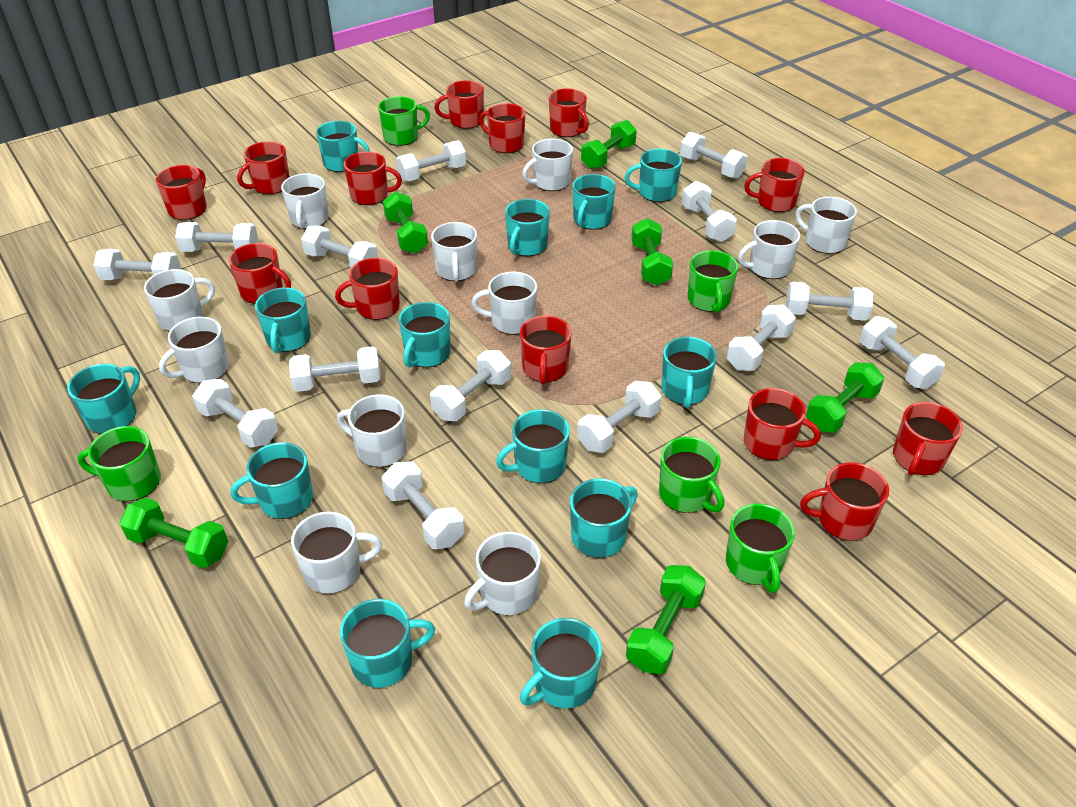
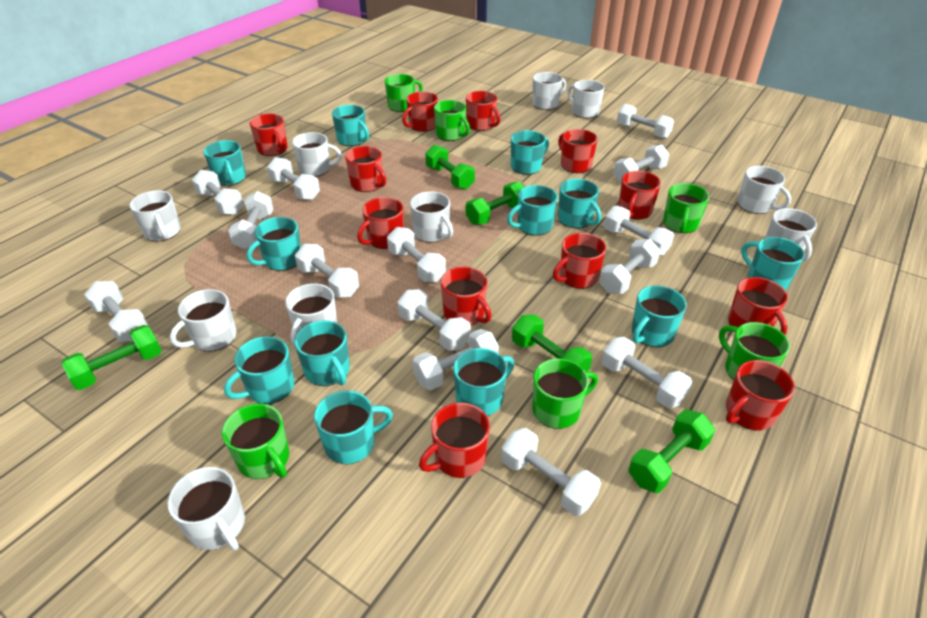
green dumbbell: [119,498,228,568] [383,192,428,254] [581,120,637,169] [626,565,706,674] [631,218,673,285] [806,362,884,433] = 6 -> [62,325,162,390] [425,145,475,190] [466,182,524,225] [512,314,592,372] [629,409,715,493] = 5
green mug: [77,426,161,501] [378,96,430,146] [659,437,724,513] [688,250,738,313] [726,503,795,593] = 5 -> [222,404,289,479] [385,74,423,112] [434,100,470,141] [532,358,598,429] [663,183,709,233] [719,322,790,380] = 6
red mug: [156,165,207,220] [229,243,291,304] [237,141,290,194] [335,258,400,320] [343,151,402,205] [434,80,484,129] [479,103,525,153] [520,316,572,385] [549,88,589,137] [744,158,805,212] [744,388,821,460] [800,462,889,541] [893,402,963,476] = 13 -> [249,114,288,156] [345,146,386,192] [357,197,404,249] [402,92,438,132] [419,402,490,478] [441,267,491,325] [466,91,501,131] [553,233,606,289] [558,129,598,173] [618,171,661,220] [726,360,795,431] [728,277,788,335] = 12
turquoise mug: [67,364,140,434] [230,442,313,519] [255,287,311,354] [316,121,370,172] [340,599,435,688] [399,302,451,368] [496,409,570,483] [505,199,550,256] [520,618,602,709] [570,478,638,558] [572,174,616,230] [625,149,682,202] [661,337,717,408] = 13 -> [203,140,246,186] [224,336,294,404] [247,217,301,271] [294,320,350,386] [314,390,393,464] [332,105,369,146] [453,348,514,416] [507,185,558,236] [511,130,549,175] [558,179,601,228] [632,285,687,347] [741,237,805,290] = 12
white mug: [144,269,215,331] [159,317,229,383] [281,173,329,229] [291,512,382,594] [337,394,407,467] [431,222,477,282] [464,532,541,615] [472,272,537,335] [522,139,573,191] [738,220,800,279] [795,197,857,254] = 11 -> [130,190,181,242] [167,467,245,551] [170,289,237,352] [285,283,337,346] [292,132,342,177] [410,191,453,243] [532,72,566,110] [567,80,605,118] [737,166,791,214] [765,208,817,261] = 10

